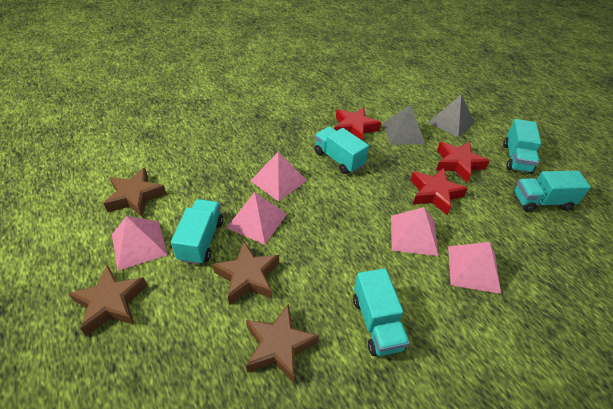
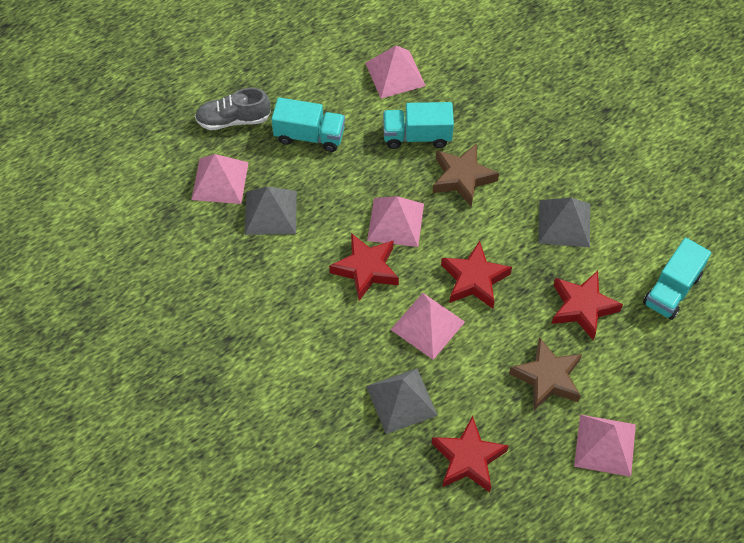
brown star: [69,265,148,336] [103,168,166,217] [212,241,279,305] [246,304,319,383] = 4 -> [433,143,499,207] [509,337,582,410] = 2
grey pyramid: [383,105,425,145] [428,95,475,138] = 2 -> [245,186,297,235] [366,368,438,434] [538,198,590,247] = 3
grey shoe: none = 0 -> [195,88,271,130] = 1
red star: [334,107,381,140] [410,168,468,215] [436,141,490,182] = 3 -> [329,233,399,301] [432,416,509,492] [441,241,512,309] [552,271,623,340] = 4
turquoise truck: [171,199,223,265] [314,127,369,174] [353,268,410,356] [503,119,541,174] [514,171,591,212] = 5 -> [272,97,345,152] [383,102,454,149] [643,238,711,320] = 3

